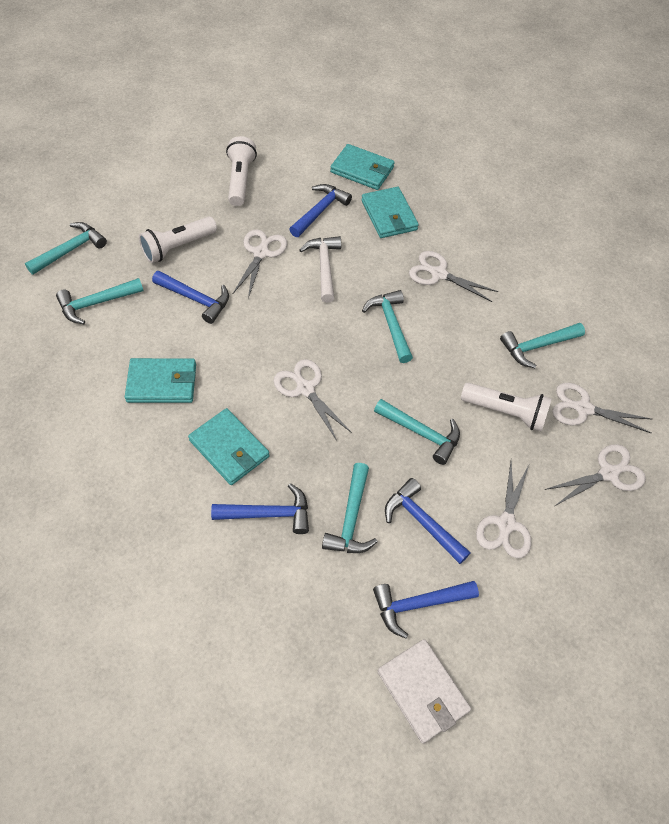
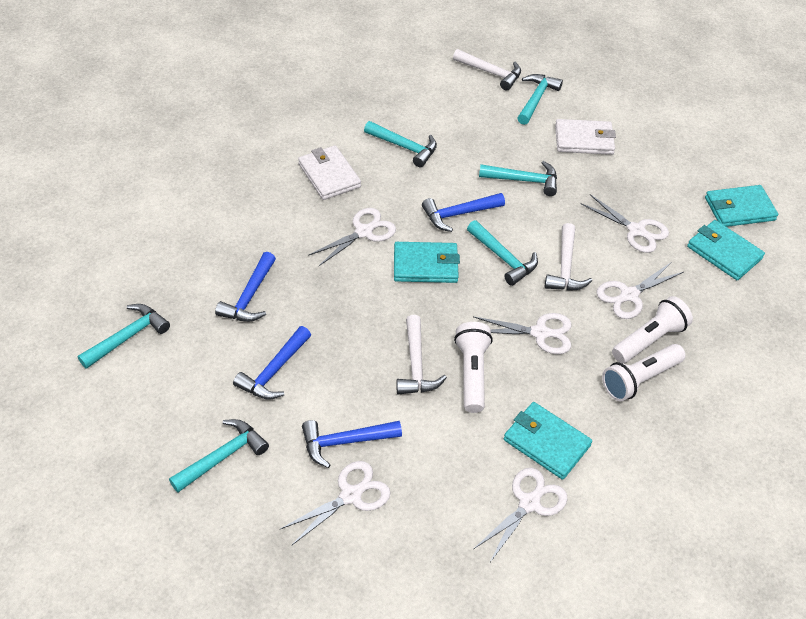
blue hammer: [152,271,229,324] [211,483,309,534] [289,184,352,237] [373,581,479,639] [385,478,471,564] = 5 -> [215,252,276,322] [233,326,311,400] [302,420,402,468] [422,193,505,232] = 4
white hammer: [299,236,341,303] = 1 -> [396,315,447,394] [453,49,521,91] [545,223,592,291] = 3
white wallet: [377,639,471,744] = 1 -> [298,145,361,200] [555,119,616,155] = 2

